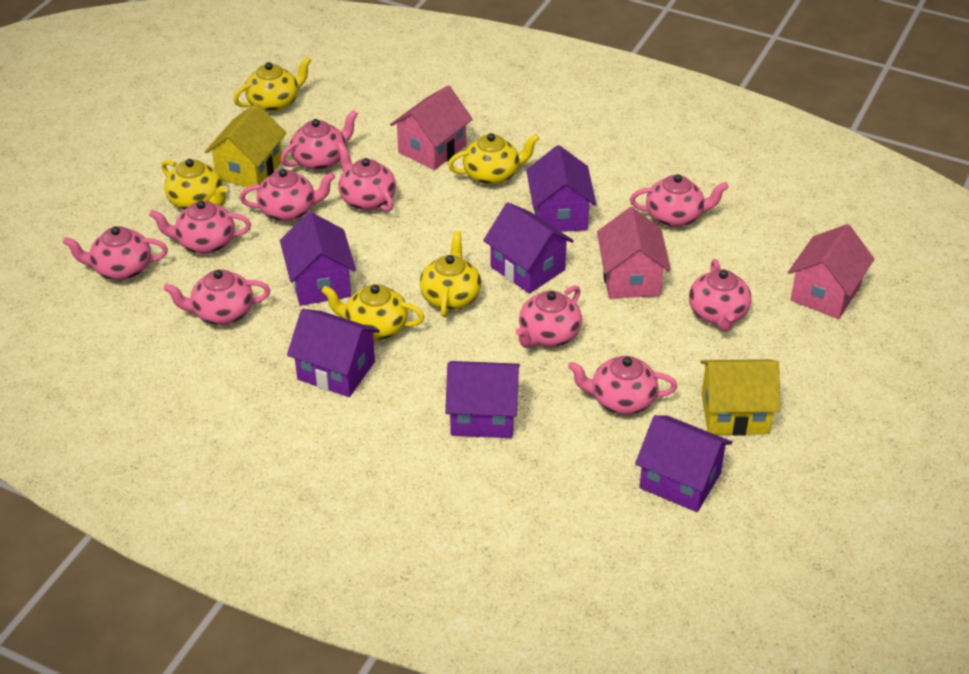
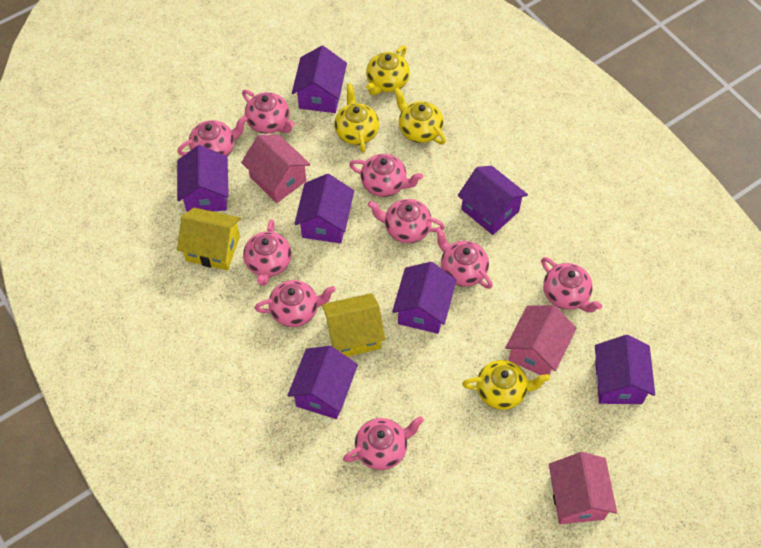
pink teapot: [63,226,168,281] [149,200,251,254] [164,270,271,325] [240,169,335,222] [280,110,358,171] [337,143,396,212] [515,285,582,348] [568,356,677,415] [630,174,729,227] [689,259,751,331] = 10 -> [177,116,247,156] [242,90,295,134] [243,219,291,286] [254,280,336,327] [343,416,424,470] [349,154,423,197] [368,199,445,243] [435,227,493,289] [541,257,602,313] = 9
purple house: [280,212,356,306] [287,309,380,397] [445,361,520,438] [483,202,574,294] [526,145,596,232] [635,415,732,512] = 6 -> [177,145,229,212] [287,346,358,419] [292,46,347,113] [294,174,354,244] [392,262,456,334] [458,166,528,235] [595,335,655,404] = 7
yellow teapot: [161,159,228,210] [233,56,312,112] [321,284,425,340] [420,231,481,317] [448,133,540,185] = 5 -> [334,83,379,153] [366,45,410,95] [394,87,446,145] [462,360,550,410] = 4

